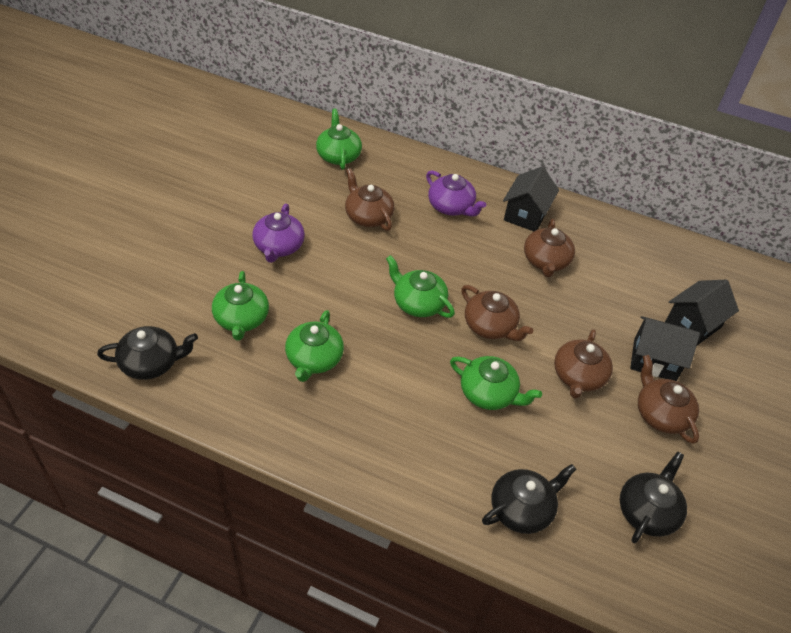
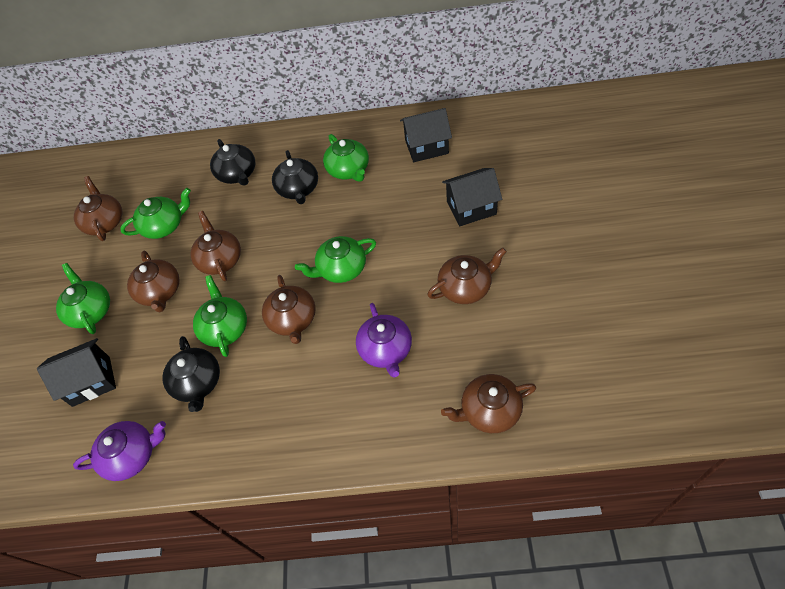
brown teapot: [345,168,394,231] [461,285,533,341] [524,219,575,277] [554,329,613,399] [638,355,699,444] = 5 -> [74,176,122,241] [127,251,180,312] [190,211,241,281] [262,275,316,344] [427,248,507,304] [441,374,536,433] = 6

